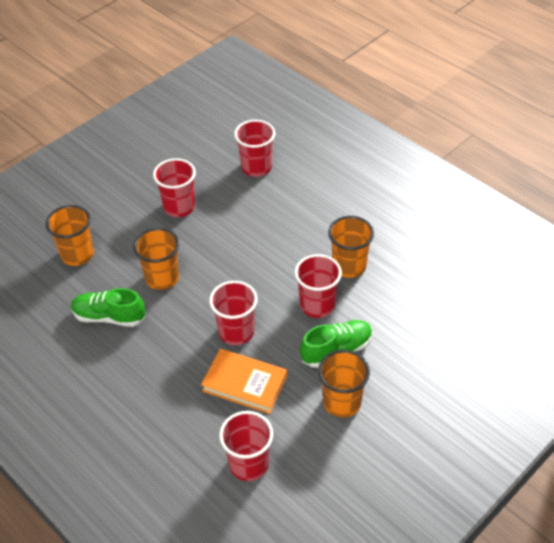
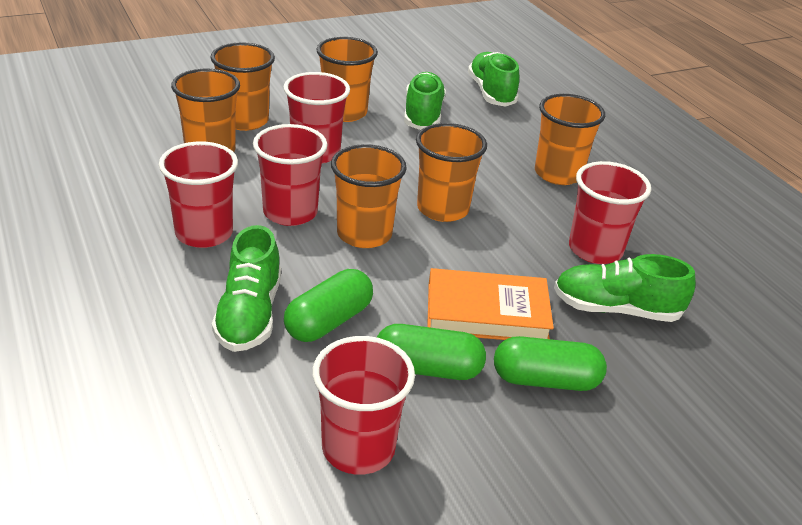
green capsule: none = 0 -> [284,269,373,342] [377,324,486,380] [494,336,607,391] = 3
green shoe: [71,288,146,327] [300,320,373,368] = 2 -> [212,225,281,352] [404,72,446,130] [468,52,519,107] [554,254,696,322] = 4
orange cup: [46,205,94,266] [133,228,179,290] [318,350,370,418] [328,216,374,278] = 4 -> [171,69,240,152] [210,42,275,131] [316,37,378,122] [331,144,407,248] [416,123,487,222] [535,94,605,185] = 6

